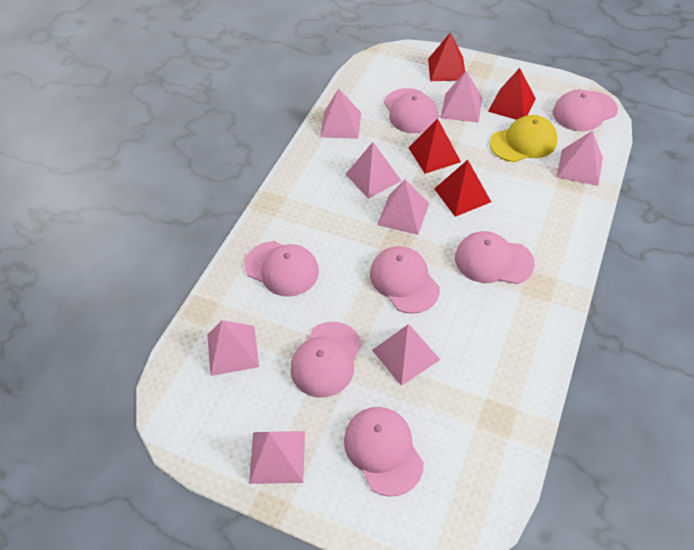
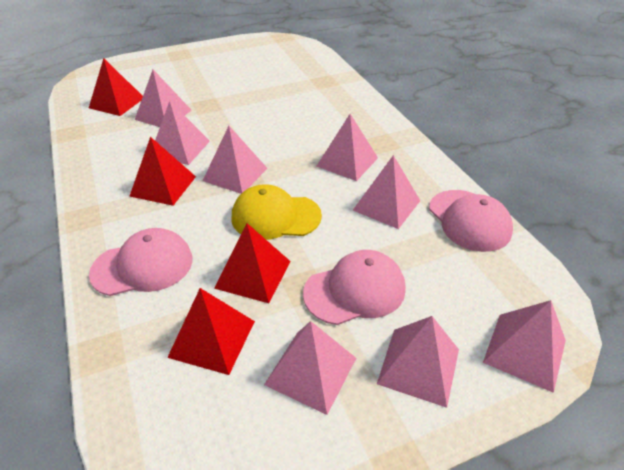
pink cap: [245,241,319,297] [291,322,361,397] [344,407,424,496] [370,246,440,314] [384,88,438,133] [455,231,535,284] [553,90,618,131] = 7 -> [89,228,192,296] [303,250,406,325] [429,190,513,252] = 3

